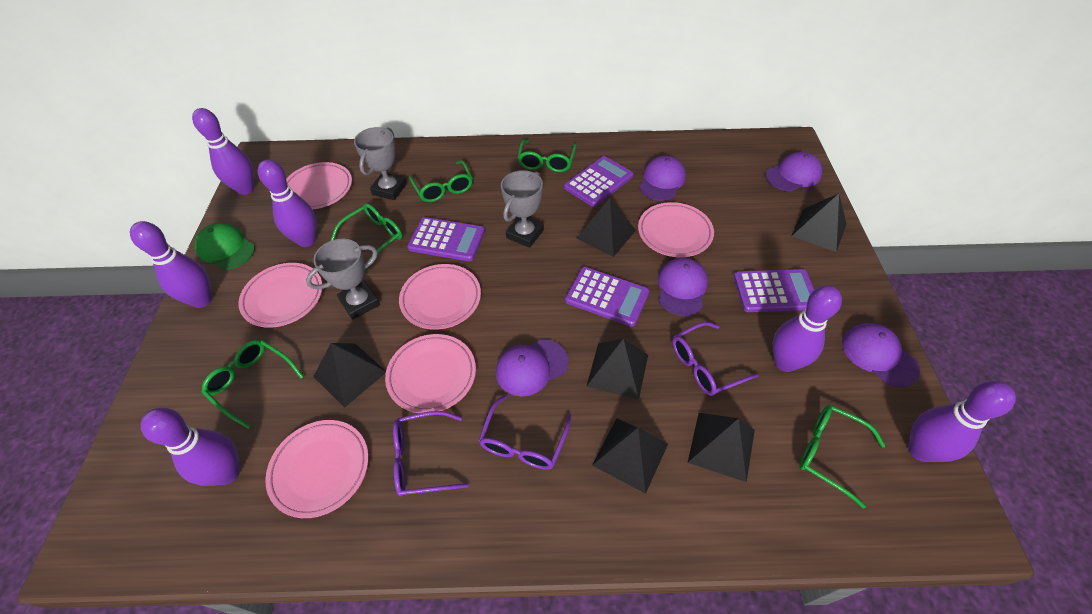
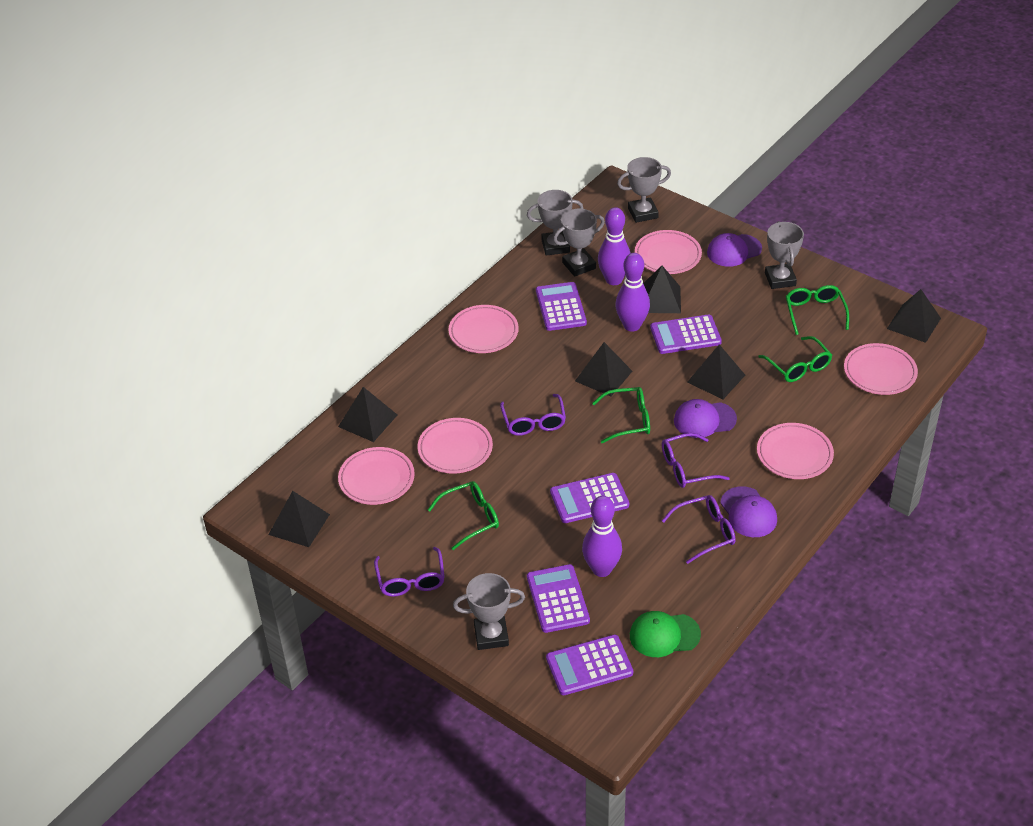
green glasses: [202,340,304,429] [330,203,402,270] [409,160,473,202] [518,139,576,172] [799,405,886,509] = 5 -> [428,481,499,550] [592,387,650,444] [758,336,832,382] [786,285,849,335] = 4
grey trophy: [306,239,380,320] [354,127,407,200] [501,170,544,248] = 3 -> [453,573,525,650] [527,190,584,256] [553,209,605,277] [617,157,671,223] [765,221,804,289] = 5
purple bowling pin: [130,221,212,308] [141,408,240,486] [192,108,254,195] [258,160,316,247] [773,285,842,372] [908,381,1016,462] = 6 -> [582,496,622,577] [598,207,631,285] [615,253,650,332] = 3
purple calculator: [407,217,485,261] [564,156,633,207] [565,267,650,327] [734,269,814,312] = 4 -> [527,564,590,633] [536,282,587,331] [546,635,633,695] [550,473,629,523] [650,314,722,354] = 5
purple cap: [496,339,568,396] [639,156,686,201] [658,258,708,316] [766,152,822,192] [842,323,920,387] = 5 -> [674,399,737,438] [707,233,762,267] [720,486,777,537] = 3
purple glasses: [393,411,469,496] [478,394,571,470] [672,322,759,396] = 3 -> [374,547,445,597] [500,394,566,436] [662,433,730,488] [662,495,736,564] = 4

